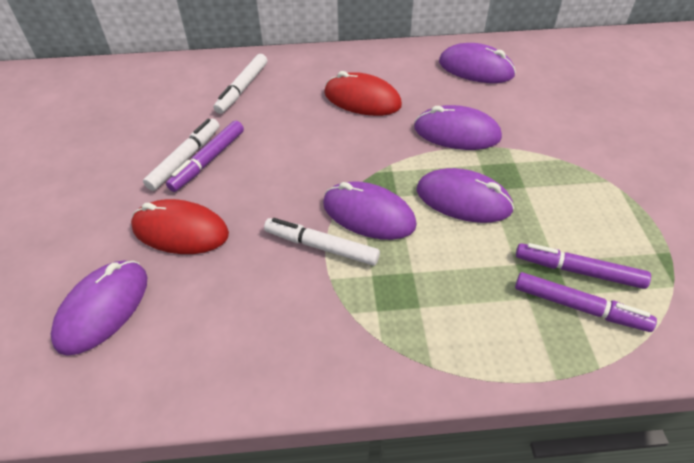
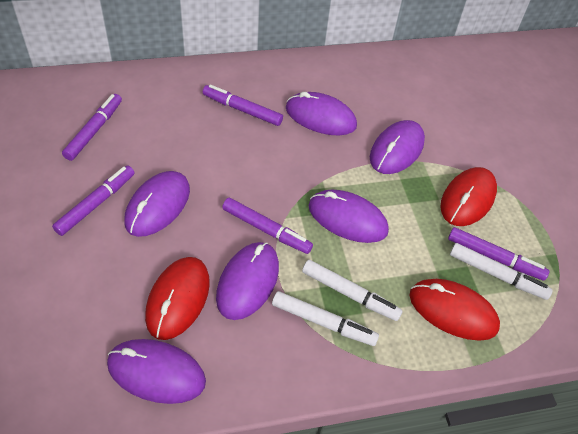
purple marker: [166,120,244,192] [515,272,657,332] [516,243,651,289] = 3 -> [52,166,135,236] [62,94,122,161] [203,84,283,126] [222,198,313,254] [448,227,549,281] = 5
purple mouse: [50,261,147,356] [323,181,417,240] [414,105,502,150] [416,168,514,223] [439,43,516,83] = 5 -> [107,339,206,404] [124,171,190,237] [216,242,279,320] [286,92,357,135] [308,189,389,243] [370,120,425,174] = 6
red mouse: [131,199,229,254] [324,71,402,116] = 2 -> [145,257,210,340] [409,279,500,341] [440,167,497,226] = 3

